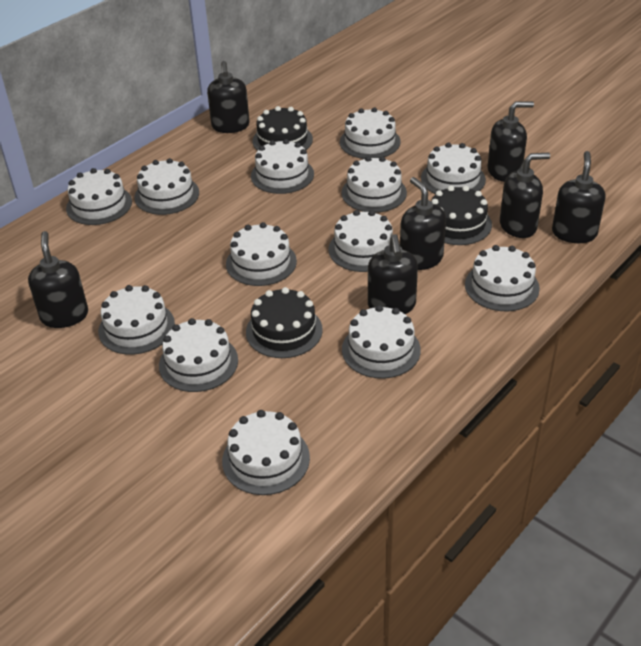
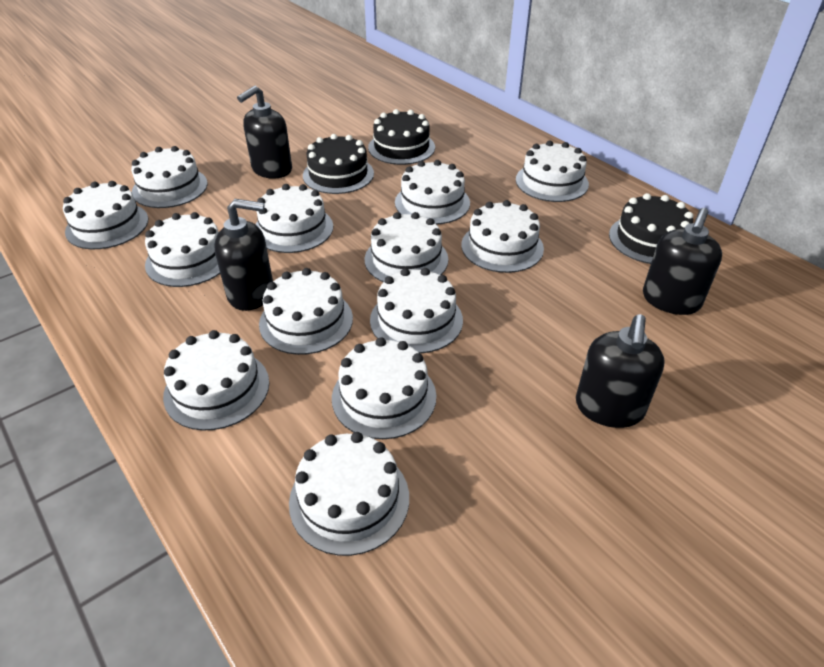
black soap dispenser: [28,231,88,328] [207,61,250,133] [368,234,418,314] [400,177,446,270] [487,101,534,182] [500,152,550,238] [552,151,606,243] = 7 -> [214,199,273,311] [237,86,292,179] [576,314,665,428] [643,208,722,315] = 4

